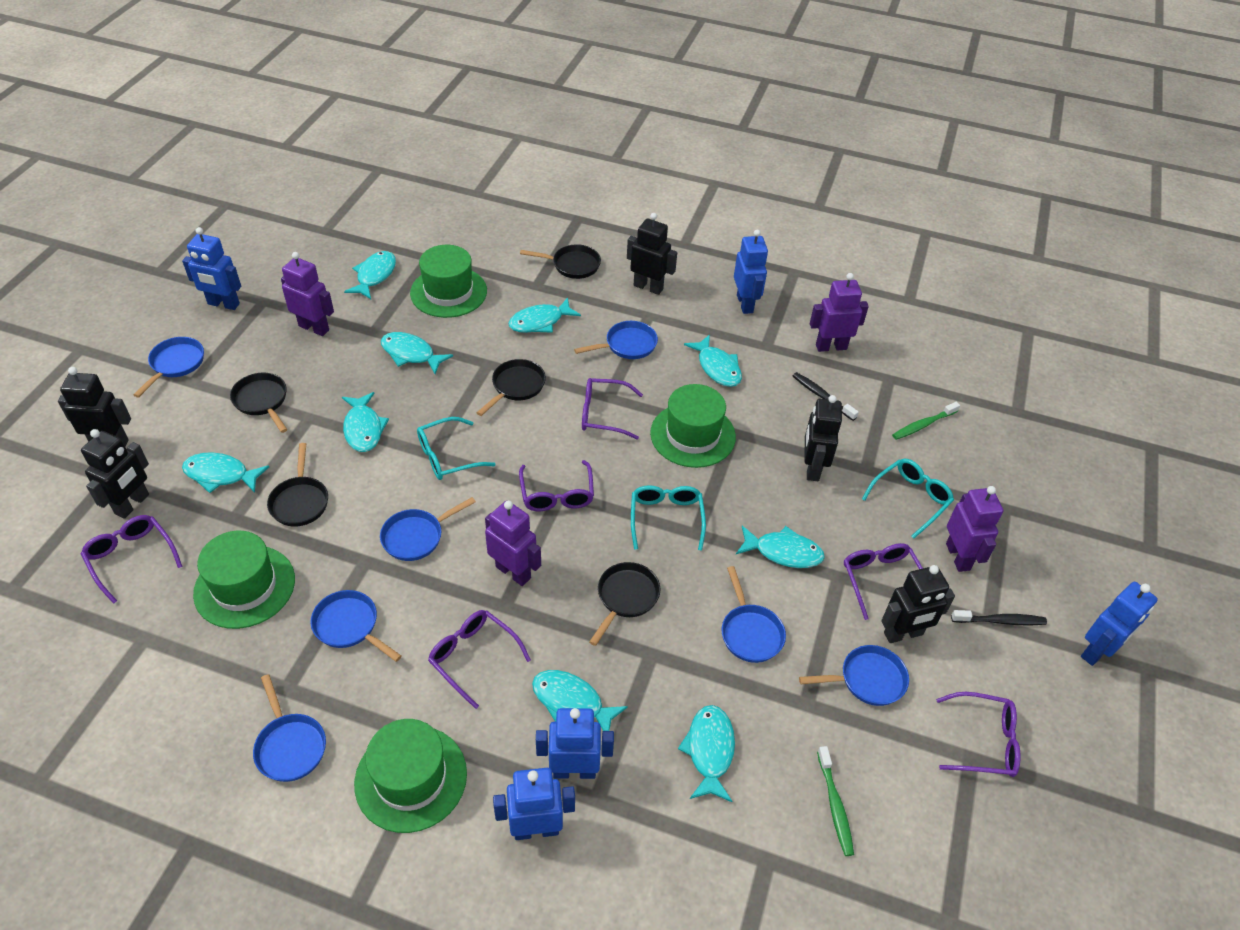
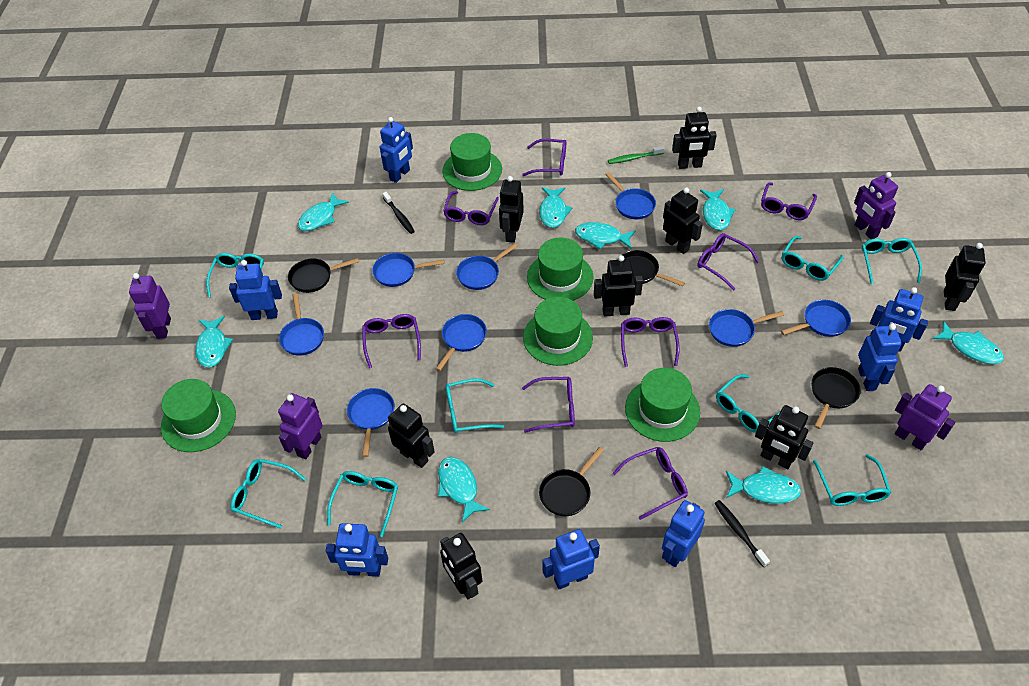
black pan: [230,373,287,433] [267,443,328,526] [477,359,546,416] [520,244,601,279] [589,562,660,646] = 5 -> [288,258,359,293] [539,447,604,516] [617,250,685,287] [811,367,861,429] = 4
black robot: [58,367,131,447] [81,429,149,519] [627,213,677,295] [804,395,842,481] [881,565,955,643] = 5 -> [388,404,435,468] [440,533,483,599] [499,176,524,243] [594,255,643,317] [663,187,703,254] [672,107,717,169] [755,405,814,469] [944,243,986,311] = 8
blue pan: [134,337,204,398] [253,674,326,782] [310,590,402,662] [380,497,476,561] [574,321,658,359] [722,566,786,663] [799,645,909,706] = 7 -> [279,293,324,356] [347,388,395,457] [372,253,444,287] [436,314,487,371] [456,243,518,290] [605,172,656,219] [709,309,784,347] [781,300,851,337] = 8
blue robot: [182,227,241,310] [493,768,575,840] [536,708,614,779] [734,230,768,314] [1081,582,1158,666] = 5 -> [229,260,282,320] [326,523,388,577] [380,117,413,183] [542,529,600,589] [662,500,705,567] [858,324,902,391] [870,287,928,352] = 7
green hat: [193,531,295,629] [354,719,467,833] [410,245,487,318] [650,384,736,468] = 4 -> [161,379,236,452] [442,133,502,191] [523,297,593,366] [527,238,593,301] [625,368,700,442] = 5
green toothbrush: [817,746,854,856] [892,402,960,440] = 2 -> [608,146,665,164] = 1
purple glasses: [81,515,183,604] [428,610,531,709] [519,460,594,511] [582,378,643,440] [844,543,923,620] [936,692,1021,777] = 6 -> [362,314,421,368] [443,191,499,225] [522,139,566,176] [522,377,575,433] [613,447,688,520] [621,317,680,367] [697,233,759,290] [761,182,817,220] = 8
turquoise fish: [182,452,269,493] [342,392,389,452] [344,251,396,299] [381,332,453,374] [508,297,581,333] [532,670,628,731] [678,705,735,802] [684,334,742,387] [736,526,825,568] = 9 -> [195,316,233,368] [298,193,349,231] [438,457,490,523] [539,187,572,228] [575,222,636,249] [700,189,736,231] [726,466,801,504] [932,321,1004,364] = 8
turquoise glasses: [417,417,495,480] [631,485,706,550] [862,459,954,539] = 3 -> [206,253,264,297] [231,459,307,529] [327,471,398,537] [446,378,504,434] [716,374,781,433] [782,236,843,281] [813,454,891,506] [862,238,922,284] = 8

